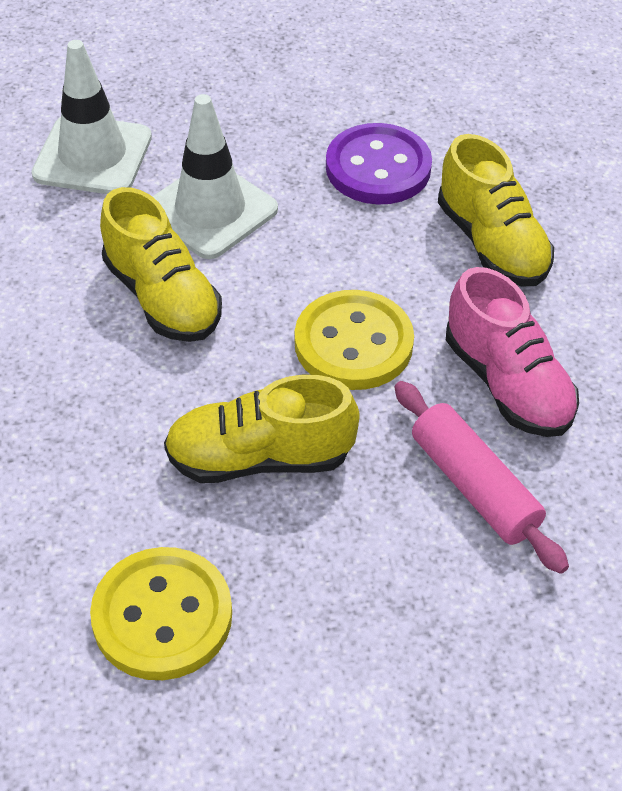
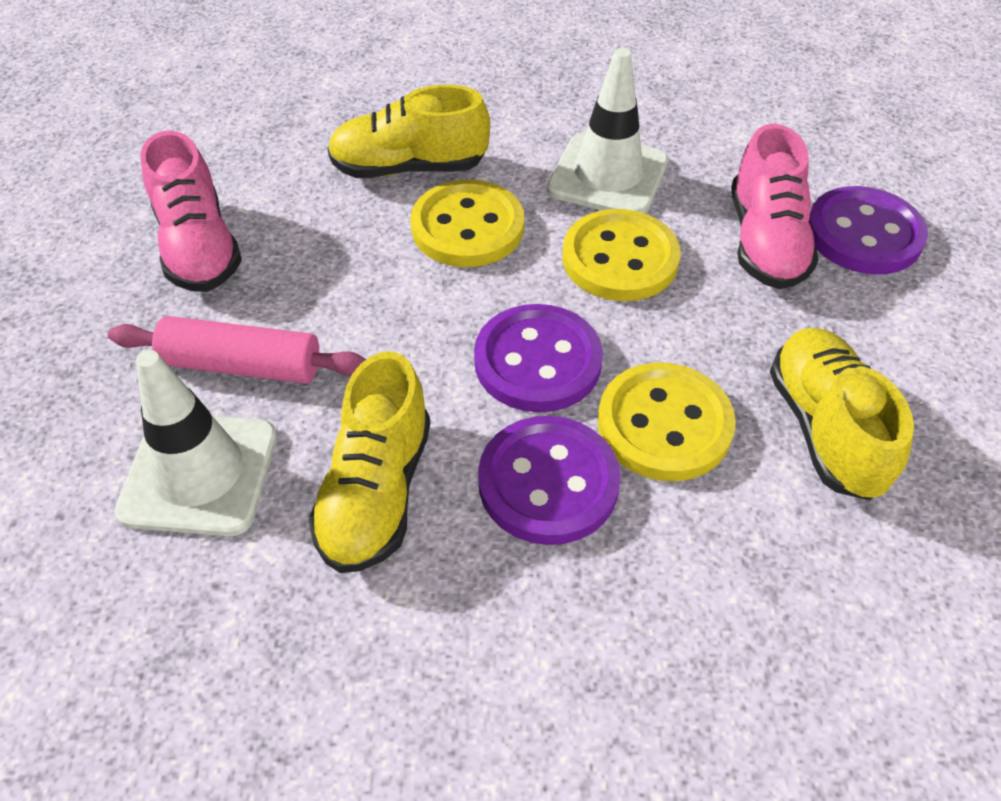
pink shoe: [446,267,579,437] = 1 -> [140,131,242,292] [731,124,818,289] = 2
purple button: [326,123,432,205] = 1 -> [474,304,603,412] [478,416,621,545] [809,186,928,274] = 3
yellow button: [90,547,232,680] [295,290,414,390] = 2 -> [411,180,524,267] [562,209,681,301] [598,363,736,481] = 3

